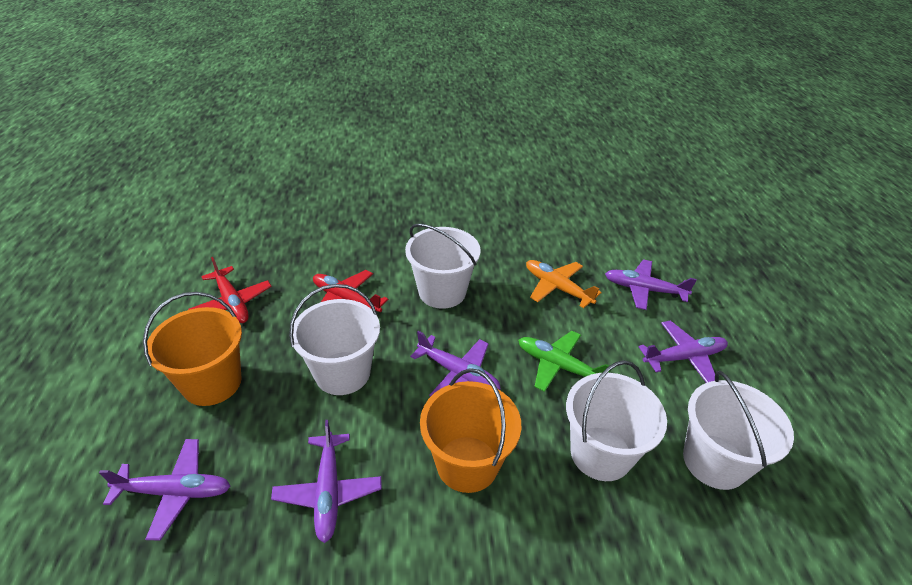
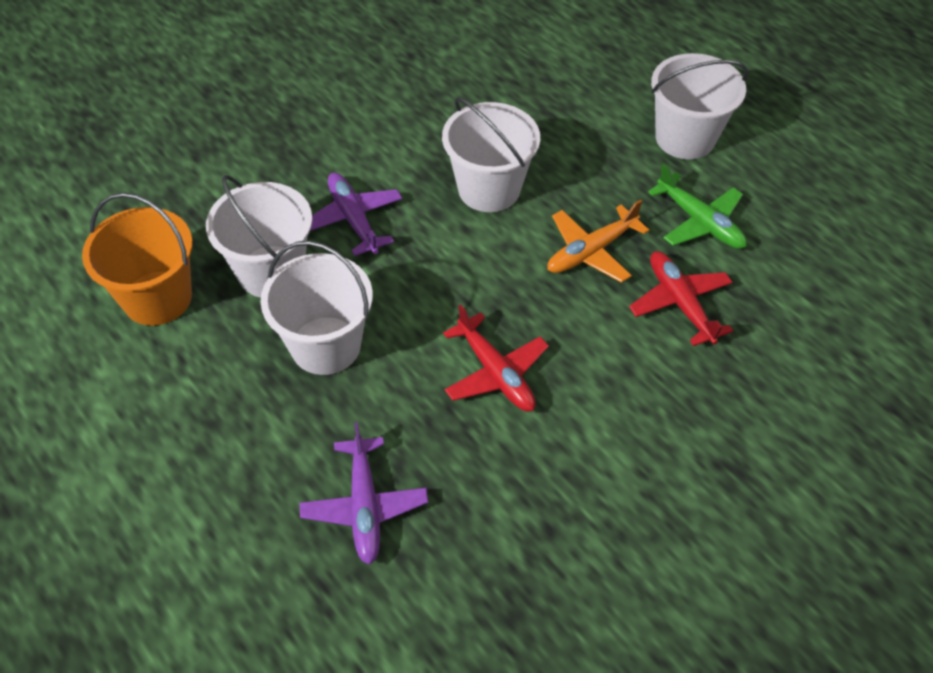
orange bucket: [143,292,242,406] [420,368,521,493] = 2 -> [82,193,193,326] = 1
purple plane: [99,439,231,540] [271,420,382,543] [410,331,501,396] [605,259,697,310] [639,320,728,383] = 5 -> [299,422,428,565] [310,172,402,256] = 2

